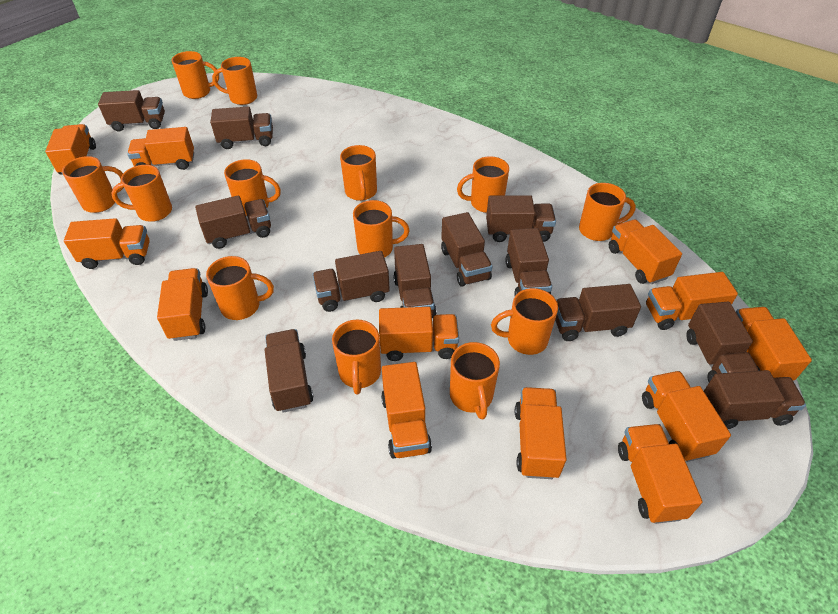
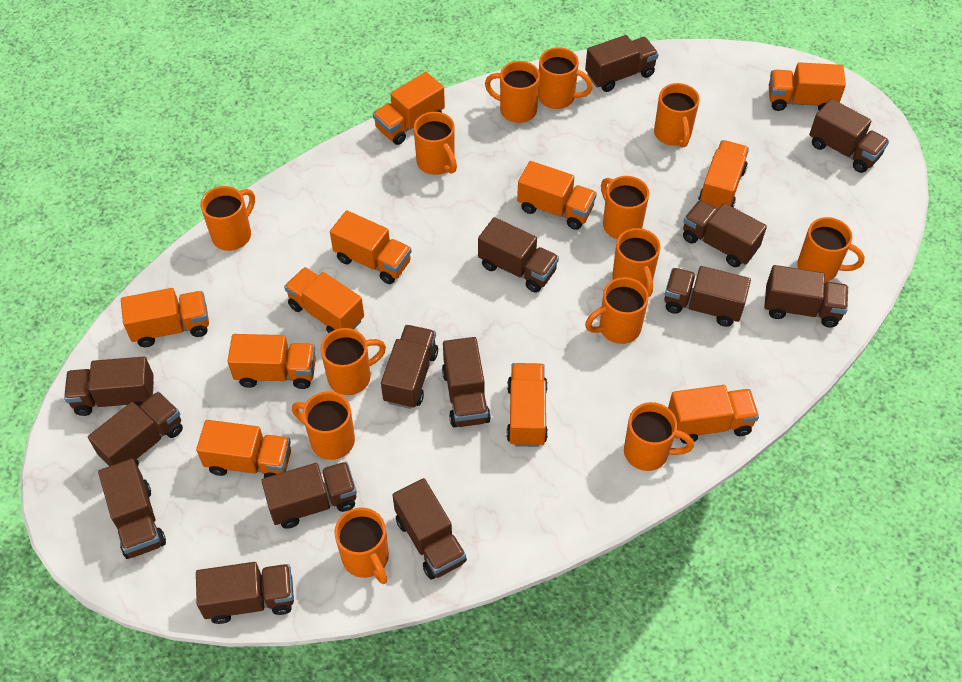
brown truck: [98,90,165,131] [195,196,271,249] [210,106,273,149] [265,329,313,413] [312,251,390,312] [393,244,436,318] [441,212,493,287] [486,195,556,242] [505,228,552,296] [555,284,641,341] [686,302,759,382] [704,370,806,429] = 12 -> [64,357,154,416] [88,392,183,466] [98,459,166,559] [196,562,294,624] [262,462,357,529] [381,325,438,409] [393,478,467,580] [442,337,491,428] [478,217,559,293] [585,35,659,92] [664,266,751,327] [683,200,767,267] [764,265,848,327] [809,99,889,173] = 14
orange truck: [45,124,96,175] [64,218,150,269] [127,127,194,170] [157,268,208,341] [379,307,459,361] [381,362,432,458] [515,387,567,479] [609,219,682,284] [618,424,702,524] [642,371,731,462] [646,272,738,330] [736,307,812,380] = 12 -> [121,288,209,347] [196,420,291,478] [228,334,316,389] [284,267,364,333] [330,210,411,284] [373,72,445,145] [507,363,548,447] [517,161,597,230] [668,385,759,444] [698,140,749,210] [769,62,846,111] = 11

